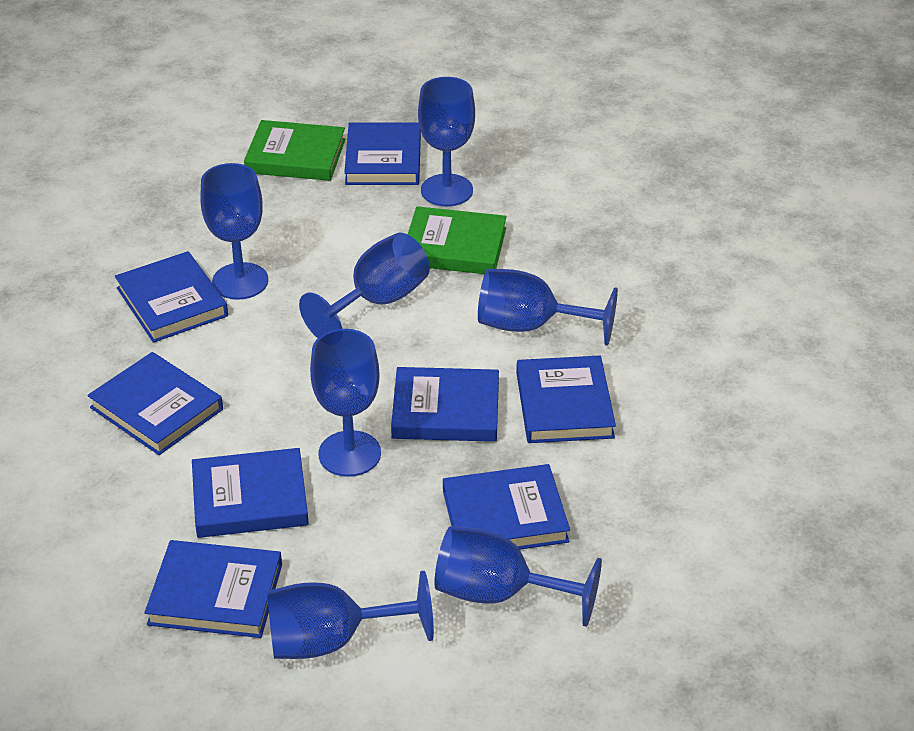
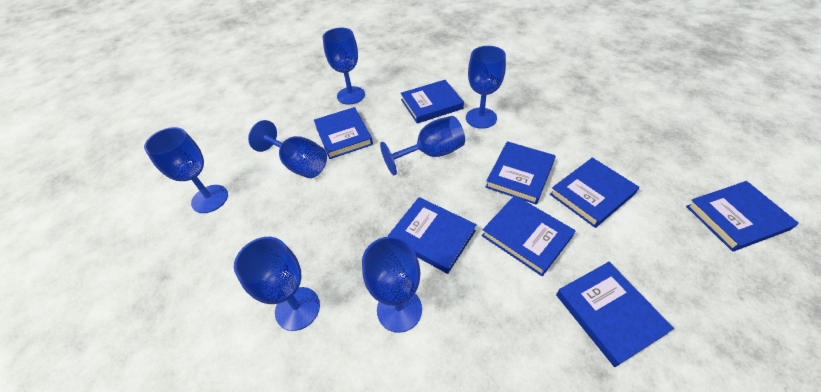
green book: [244,120,345,181] [408,206,507,274] = 2 -> none = 0

